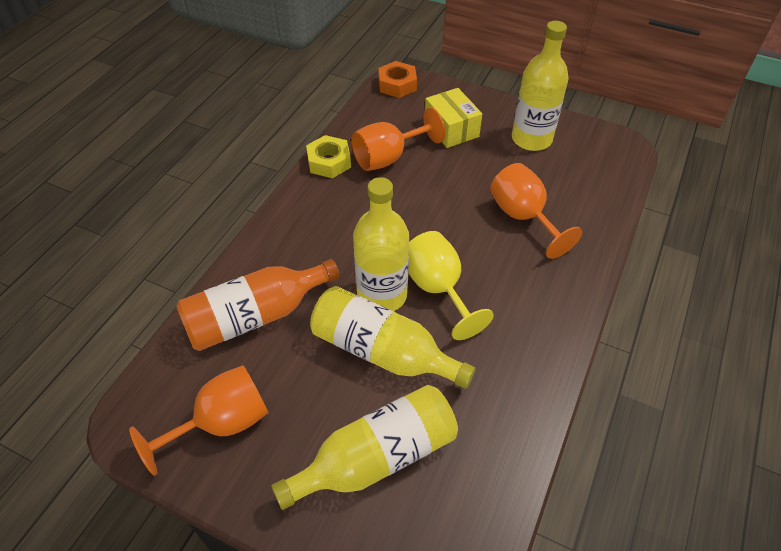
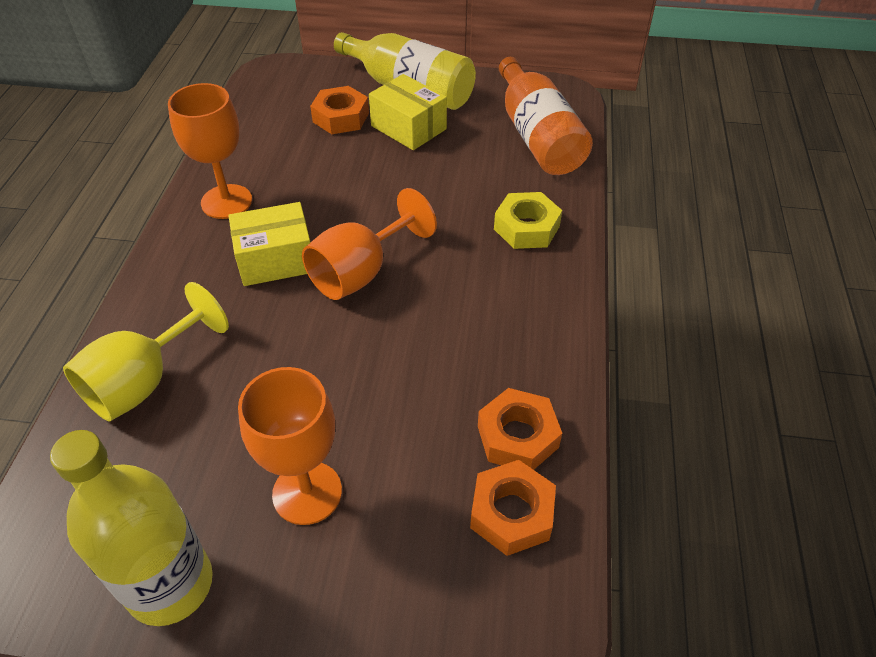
orange nut: [378,61,417,98] = 1 -> [310,86,369,134] [470,460,556,556] [478,388,562,470] = 3
yellow bottle: [271,385,458,510] [310,286,476,389] [353,177,409,311] [512,21,569,151] = 4 -> [50,430,213,626] [334,32,476,110] = 2
yellow box: [425,88,482,148] = 1 -> [228,202,310,286] [369,74,447,150] = 2

